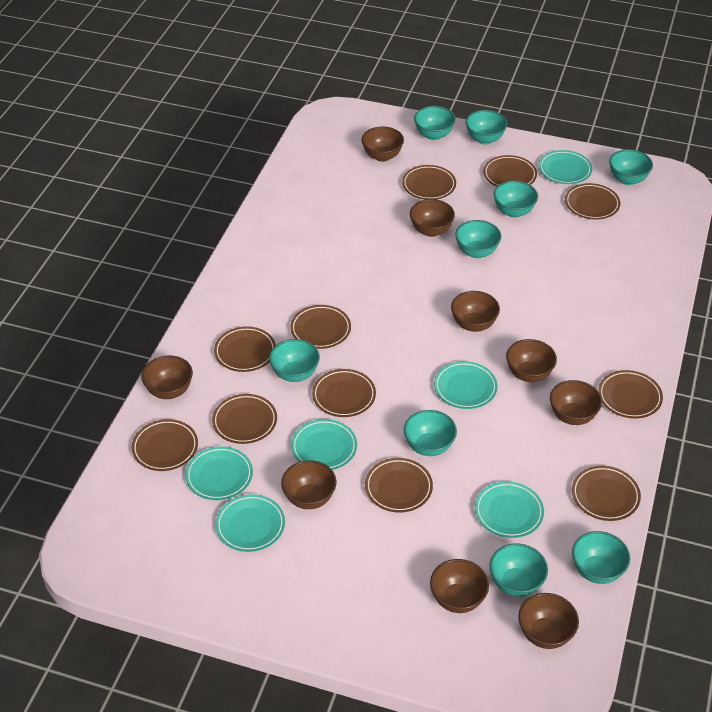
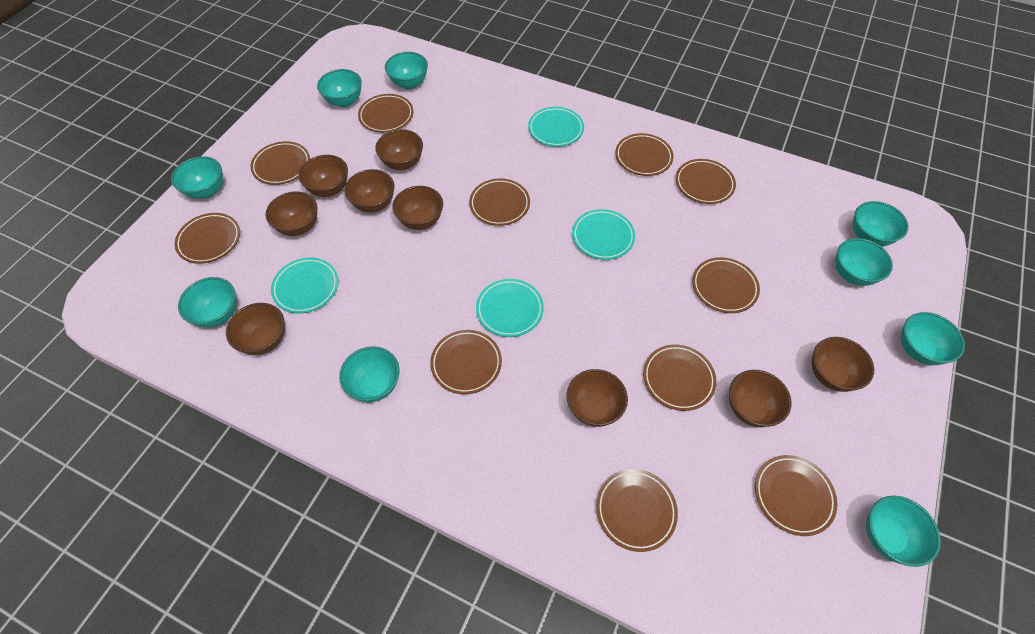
turquoise plate: [185,446,253,500] [215,494,285,552] [291,419,357,470] [434,361,498,409] [475,481,544,538] [539,150,592,184] = 6 -> [271,257,338,313] [476,279,544,337] [528,107,584,147] [572,209,635,260] = 4

